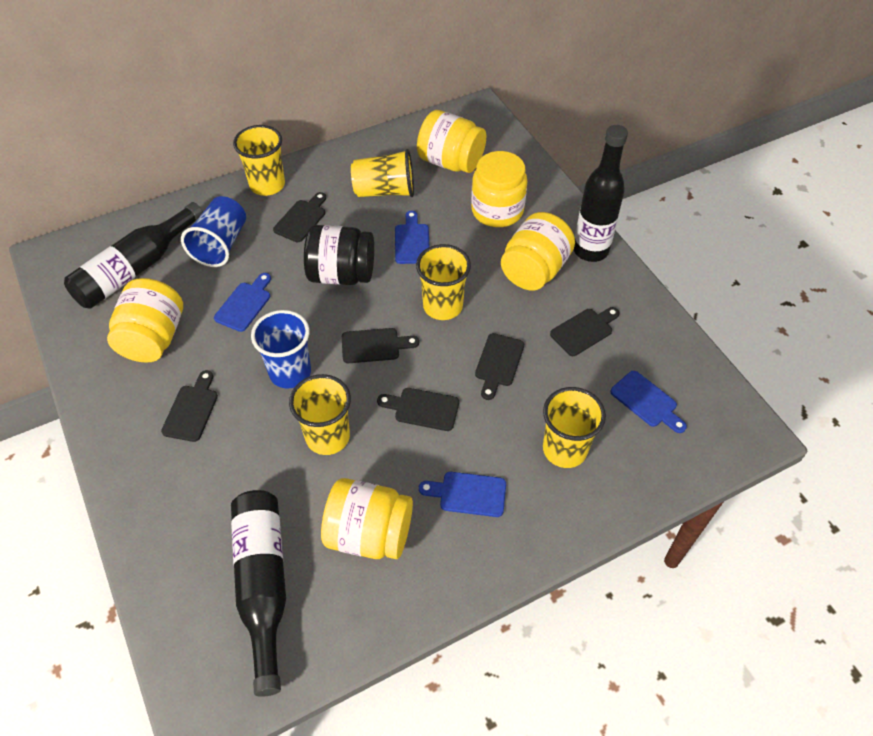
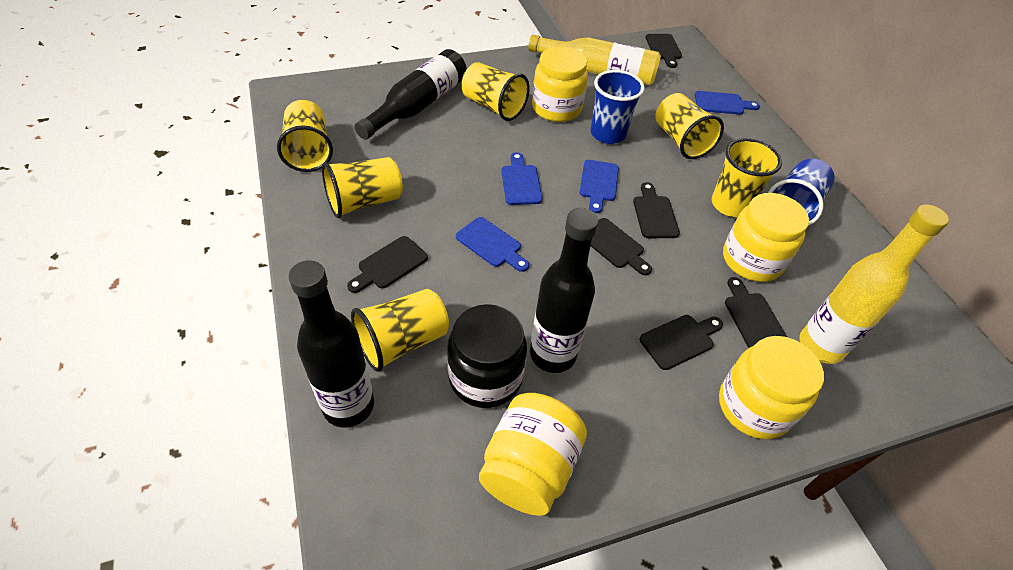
yellow bottle: none = 0 -> [528,35,661,85] [799,205,949,364] = 2
yellow cup: [233,125,285,196] [289,374,351,455] [351,149,414,197] [416,244,471,320] [543,387,606,468] = 5 -> [277,100,333,172] [322,157,403,218] [351,289,449,372] [462,62,530,121] [655,93,724,159] [712,138,782,217] = 6
yellow jar: [107,278,183,363] [321,478,413,559] [417,110,486,173] [471,151,527,227] [501,212,575,290] = 5 -> [479,393,587,516] [532,46,588,122] [719,336,824,439] [723,193,809,282] = 4

